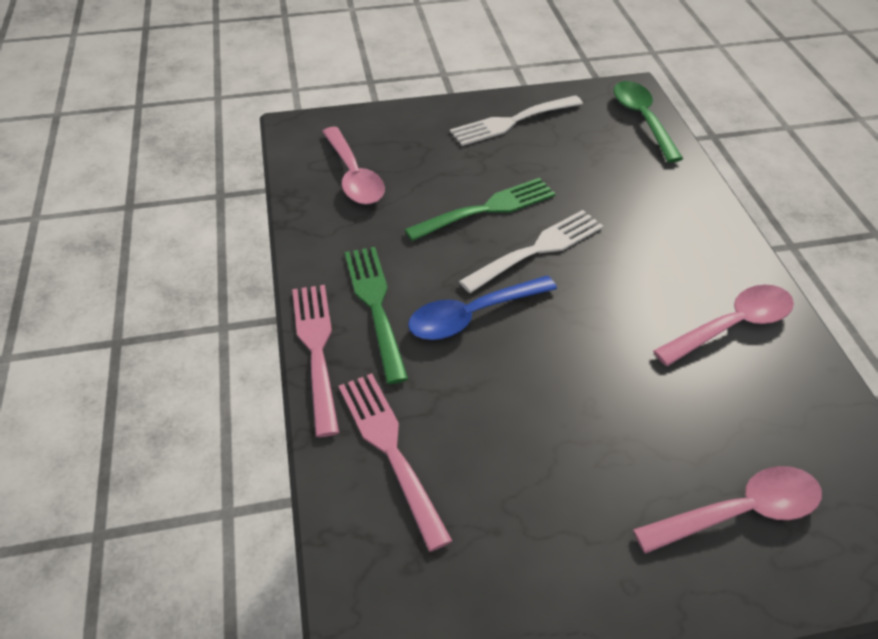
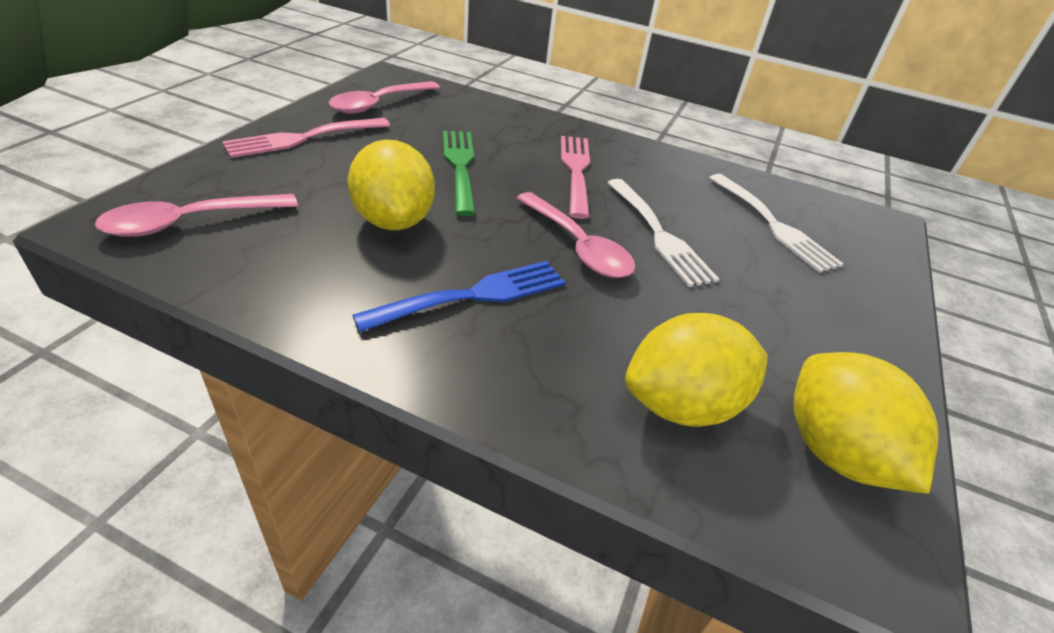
blue fork: none = 0 -> [352,261,566,332] = 1
blue spoon: [408,275,557,340] = 1 -> none = 0
green fork: [345,247,408,384] [404,178,555,241] = 2 -> [443,131,476,216] = 1
green spoon: [614,81,683,163] = 1 -> none = 0
yellow lemon: none = 0 -> [347,140,435,230] [625,313,768,427] [793,352,939,494] = 3

